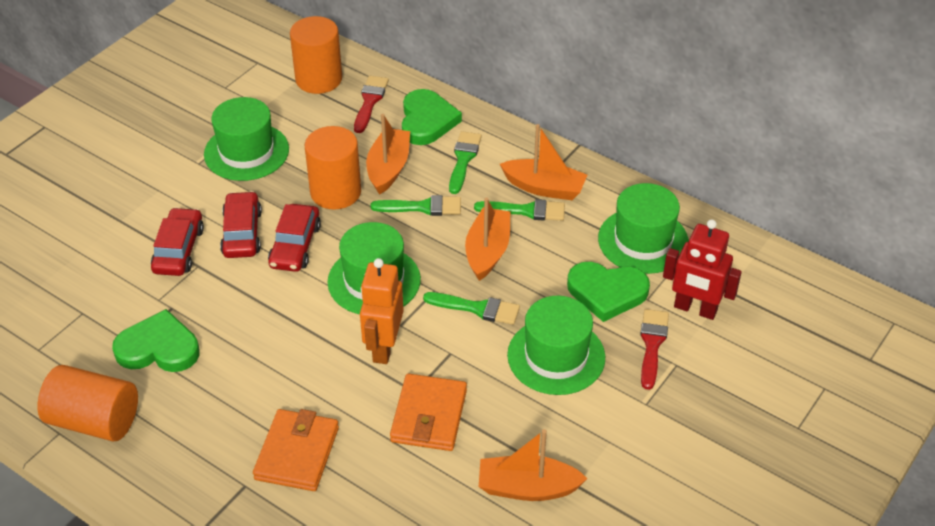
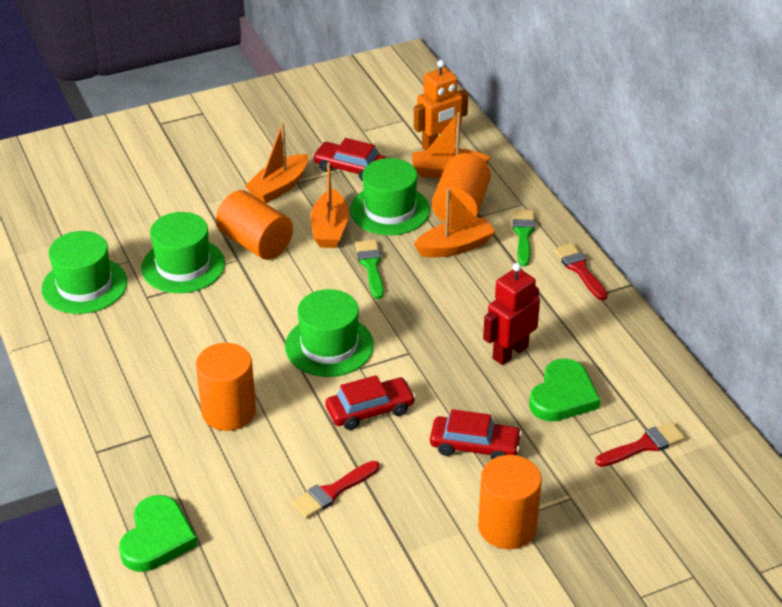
green brush: [371,195,461,216] [423,292,520,325] [449,131,482,194] [474,199,565,221] = 4 -> [355,240,384,299] [513,209,535,266] = 2
green heart: [112,309,200,372] [402,89,462,145] [567,262,650,322] = 3 -> [119,495,198,572] [529,359,600,422] = 2
orange cylinder: [37,365,138,441] [290,16,342,94] [305,126,361,210] = 3 -> [196,343,256,431] [216,190,293,260] [432,153,491,222] [478,455,542,549] = 4
orange wallet: [253,409,339,491] [390,374,467,451] = 2 -> none = 0
red brush: [354,76,389,133] [640,309,669,390] = 2 -> [291,461,379,519] [554,243,608,300] [595,422,685,467] = 3

